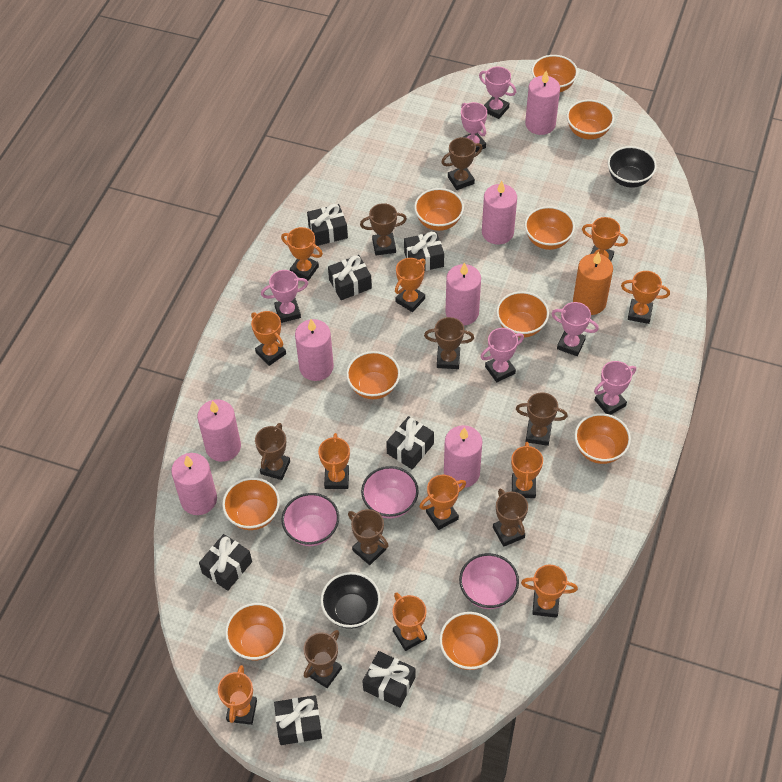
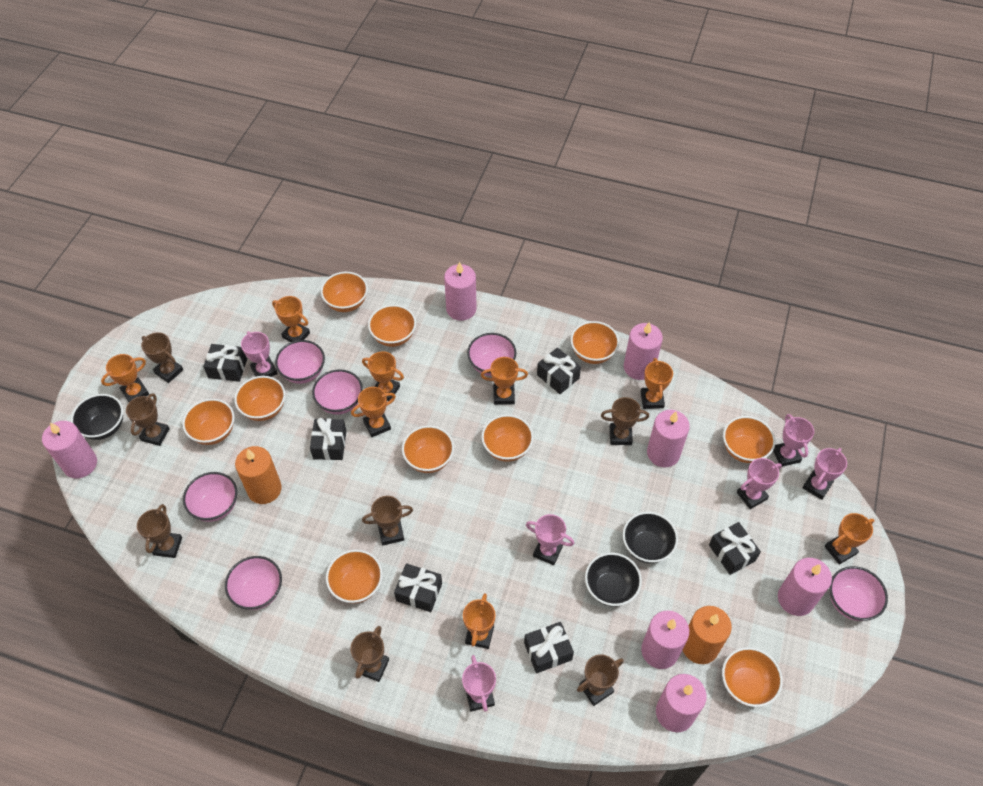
black bowl: [320,572,381,629] [608,146,657,188] = 2 -> [71,394,123,440] [585,553,642,607] [623,512,678,563] = 3
black gift: [199,534,252,591] [274,695,322,745] [307,204,348,246] [328,255,372,300] [362,651,415,708] [386,416,434,469] [404,232,444,271] = 7 -> [203,344,247,382] [310,418,346,460] [394,563,442,612] [524,622,574,673] [537,347,581,394] [709,522,761,575] = 6
brown trophy: [255,423,290,480] [304,630,342,688] [348,509,389,565] [360,203,407,255] [424,317,474,369] [441,137,483,190] [493,489,528,547] [516,392,568,446] = 8 -> [126,393,170,446] [137,504,182,558] [141,332,183,383] [350,626,389,682] [362,496,413,546] [577,654,624,706] [601,397,649,445] = 7
orange candle: [573,252,613,315] = 1 -> [235,446,282,504] [683,606,732,664] = 2
orange trophy: [218,665,257,725] [251,311,286,366] [281,227,323,281] [318,433,350,489] [393,592,427,651] [395,258,426,312] [419,475,466,530] [511,442,543,498] [521,565,578,618] [582,217,628,261] [621,271,670,324] = 11 -> [101,354,149,402] [272,296,310,342] [351,387,396,437] [362,351,404,401] [463,593,496,649] [481,357,528,405] [641,358,673,409] [824,513,875,565] = 8
pink bowl: [281,493,339,546] [361,466,419,519] [459,553,519,609] = 3 -> [183,472,237,522] [225,556,282,610] [275,340,325,384] [312,369,363,415] [467,333,516,376] [829,566,888,621] = 6

